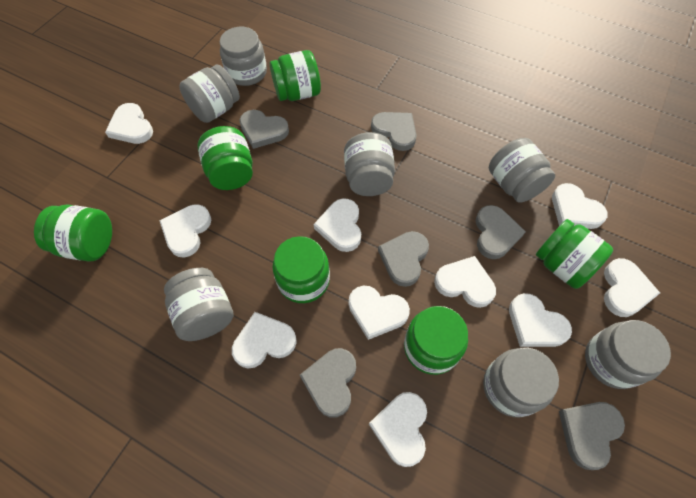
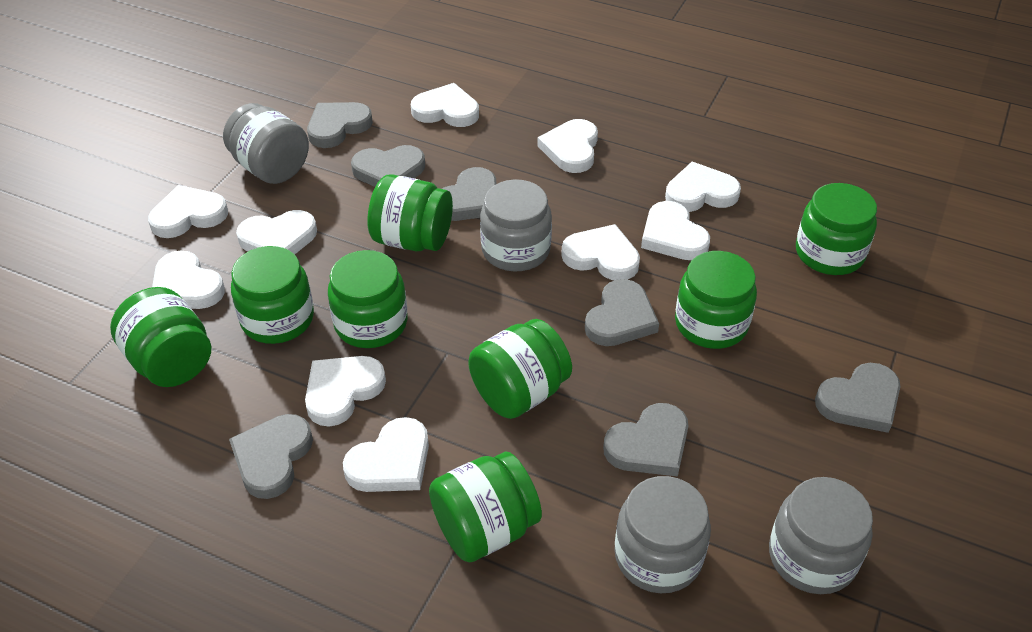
green jar: [34,204,112,261] [198,126,253,190] [270,50,321,101] [272,236,330,303] [404,306,468,375] [536,219,613,289] = 6 -> [110,287,211,387] [231,246,314,344] [328,250,408,348] [367,174,453,251] [429,452,542,563] [468,319,572,419] [675,251,757,349] [796,183,877,275] = 8
grey heart: [239,110,289,149] [300,348,356,418] [371,112,416,151] [378,231,429,287] [476,205,526,259] [559,402,625,470] = 6 -> [229,414,313,499] [307,102,373,148] [351,145,425,187] [442,167,497,221] [585,279,659,346] [603,403,688,476] [815,363,901,433] = 7
grey jar: [164,268,233,341] [179,65,240,123] [220,27,267,86] [344,132,395,196] [483,348,559,417] [489,138,555,203] [585,320,671,389] = 7 -> [223,103,309,184] [480,179,552,272] [614,476,711,593] [769,477,873,594] = 4

